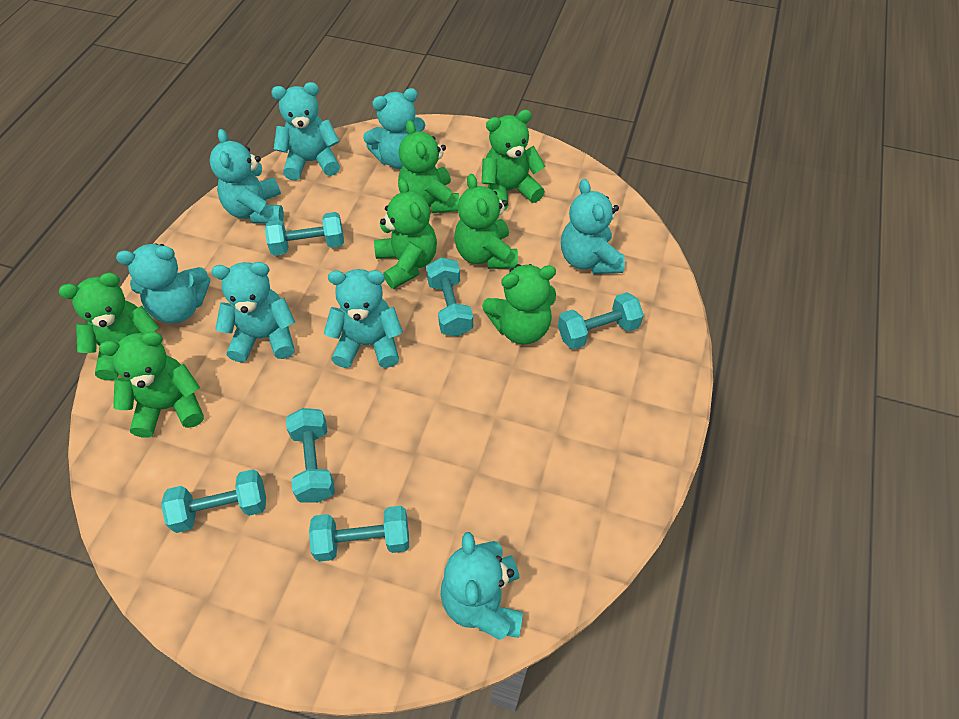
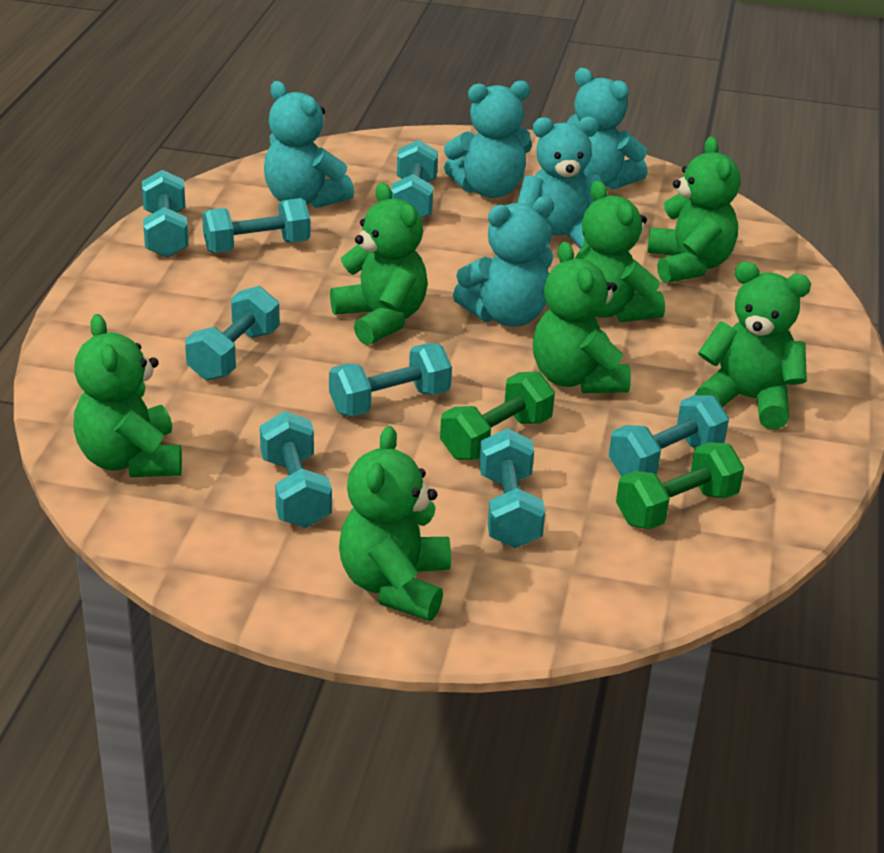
green dumbbell: none = 0 -> [440,371,555,460] [616,442,744,529] = 2
turquoise dumbbell: [161,469,266,533] [265,212,344,256] [286,408,335,503] [309,506,409,562] [426,257,473,336] [558,292,644,349] = 6 -> [142,170,189,258] [185,286,280,381] [202,198,310,253] [260,411,332,528] [329,343,452,417] [391,140,438,218] [479,428,545,548] [609,395,729,476] = 8
turquoise teddy bear: [116,244,210,323] [209,129,284,224] [211,262,295,362] [271,82,340,180] [323,269,403,368] [363,88,425,169] [440,532,523,640] [561,179,625,274] = 8 -> [264,81,354,208] [444,80,532,198] [453,196,554,327] [517,117,608,248] [567,68,648,190] = 5

